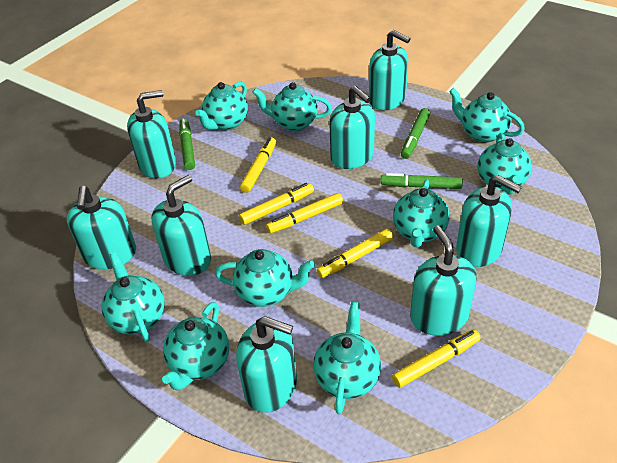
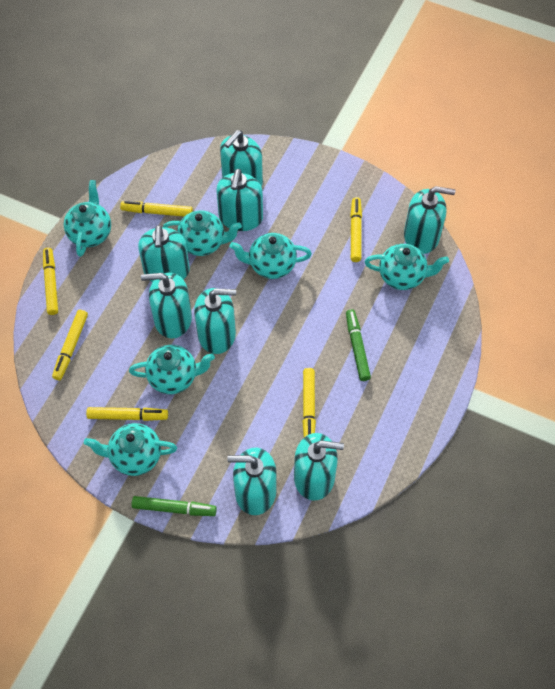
green marker: [179,118,195,170] [380,173,463,189] [401,108,430,159] = 3 -> [132,496,217,516] [346,309,371,381] = 2
turquoise teapot: [101,252,165,342] [162,302,229,391] [195,82,248,130] [215,249,315,307] [252,82,332,131] [313,302,381,414] [393,180,450,248] [449,88,525,143] [478,133,532,195] = 9 -> [63,180,111,257] [84,423,177,476] [129,345,215,394] [163,210,242,256] [230,233,312,279] [365,244,449,290] = 6
yellow marker: [239,183,314,225] [240,137,276,193] [266,193,343,233] [316,229,393,278] [392,329,481,388] = 5 -> [43,248,58,315] [52,310,88,380] [86,407,168,421] [120,201,193,217] [302,368,316,437] [350,197,362,262] = 6

